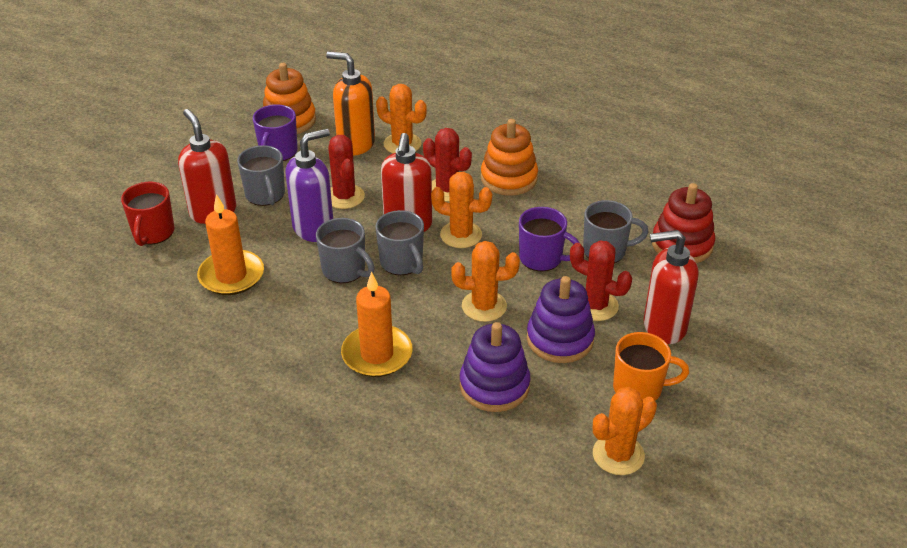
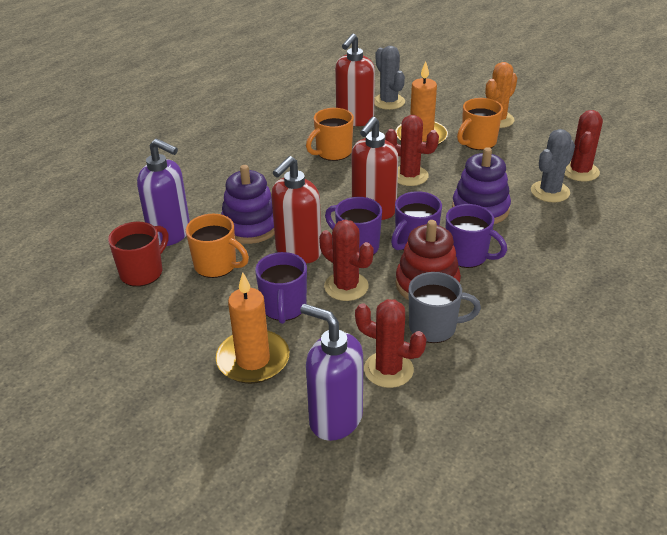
grey cactus: none = 0 -> [374,46,405,110] [531,129,575,202] = 2
grey mug: [237,145,285,206] [316,218,375,283] [375,210,424,275] [583,200,648,263] = 4 -> [409,272,481,343] = 1
orange cactus: [376,84,427,153] [431,172,492,248] [451,241,520,322] [593,387,657,475] = 4 -> [485,62,517,128] = 1
orange mug: [613,332,689,401] = 1 -> [186,214,249,278] [306,108,354,161] [457,98,503,150] = 3
orange soap dispenser: [326,51,375,156] = 1 -> none = 0
orange stacking toy: [263,63,316,134] [481,119,538,196] = 2 -> none = 0
purple mug: [253,104,298,161] [519,207,579,271] = 2 -> [255,252,307,324] [325,197,382,255] [391,191,442,250] [446,204,507,268] = 4
purple soap dispenser: [285,129,333,242] = 1 -> [137,138,190,246] [300,304,363,441] = 2
red cactus: [328,135,365,209] [423,128,472,202] [570,240,632,321] = 3 -> [319,220,374,301] [355,299,426,388] [385,115,439,186] [564,110,603,182] = 4

